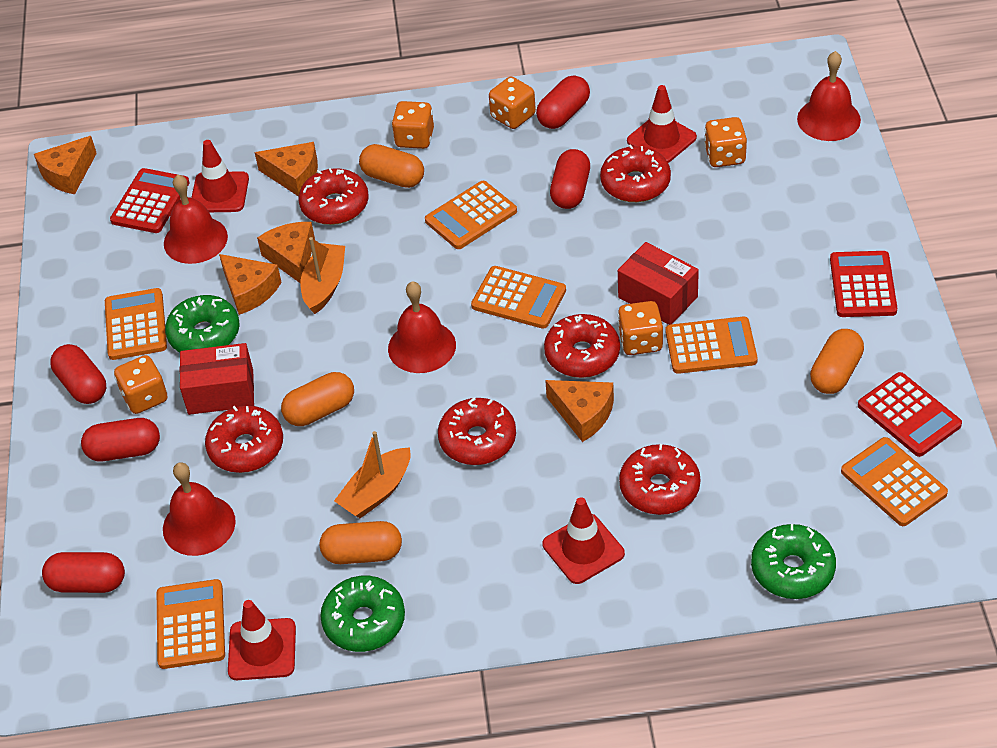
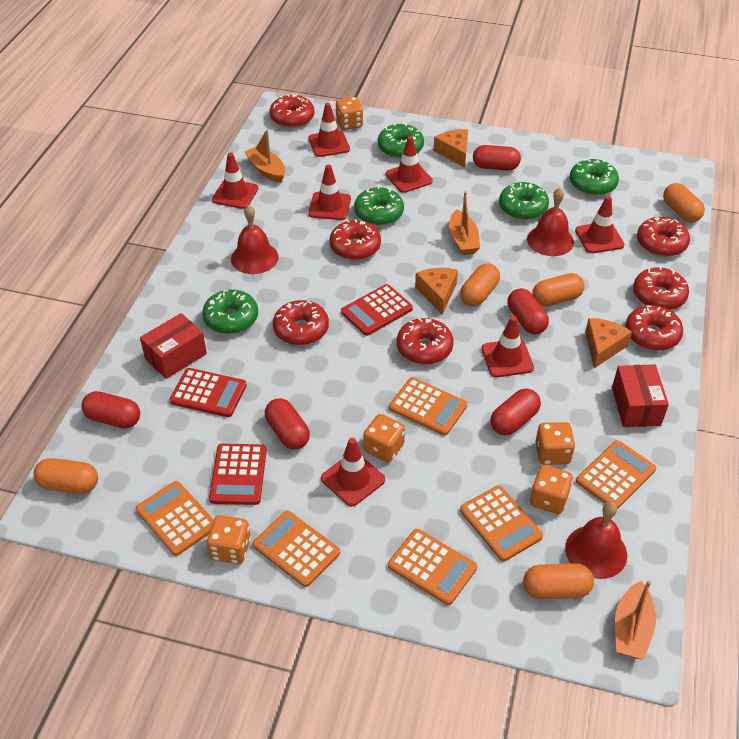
green donut: [165,295,240,352] [320,576,405,652] [751,524,836,599] = 3 -> [202,290,258,334] [354,186,404,226] [378,123,424,158] [499,182,549,220] [570,159,619,196] = 5
orange boat: [300,237,345,314] [334,431,410,518] = 2 -> [245,130,285,183] [449,191,480,255] [615,580,656,660] = 3
orange capsule: [281,372,354,426] [320,521,402,564] [359,144,424,188] [810,329,864,394] = 4 -> [33,458,98,494] [460,263,500,306] [523,563,594,599] [532,273,584,307] [663,183,705,223] = 5
orange cheese: [34,136,97,194] [219,254,282,315] [255,142,318,197] [257,222,315,283] [545,380,614,442] = 5 -> [415,268,458,315] [434,129,468,168] [585,318,632,368] = 3
red bell: [163,462,236,556] [164,175,228,264] [388,281,456,373] [797,51,861,141] = 4 -> [231,205,279,274] [527,188,574,256] [565,502,627,579] = 3
red donut: [205,406,283,473] [299,168,369,225] [438,398,516,465] [544,314,620,378] [600,144,671,202] [619,444,700,515] = 6 -> [269,94,314,128] [273,300,329,345] [329,219,381,260] [397,318,454,364] [625,305,683,351] [633,266,689,310] [637,217,690,257] = 7
red traffic cone: [191,140,249,212] [228,600,296,680] [542,497,625,584] [627,85,697,163] = 4 -> [212,153,259,209] [308,164,351,220] [309,103,350,157] [321,438,385,507] [386,136,433,193] [481,316,534,377] [575,196,624,253] = 7

